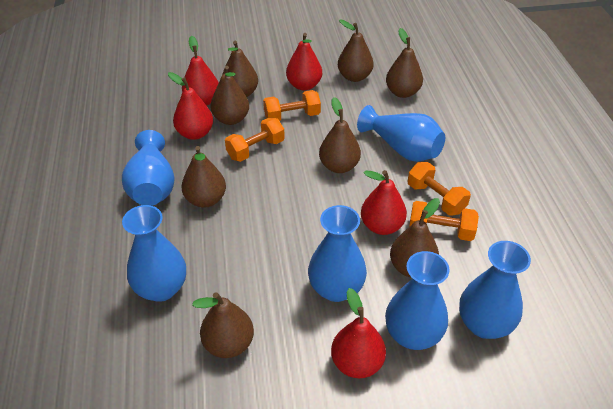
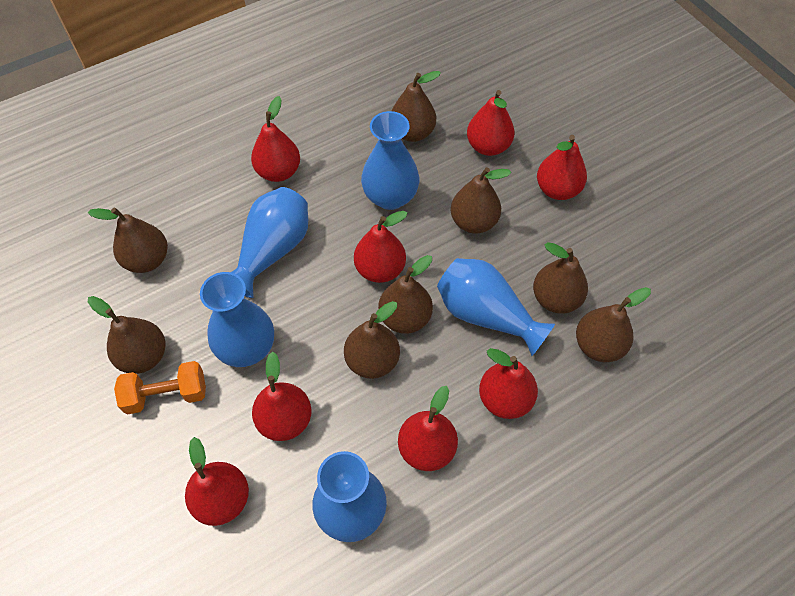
blue vase: [122,130,175,206] [122,205,186,302] [308,205,367,302] [357,105,445,162] [385,251,450,350] [459,241,531,339] = 6 -> [200,272,274,367] [231,187,308,298] [312,451,387,542] [361,111,419,210] [437,258,555,356] = 5
orange dumbbell: [225,117,285,162] [263,90,321,121] [407,162,471,215] [409,201,479,241] = 4 -> [114,361,206,414] = 1
red pear: [168,72,213,140] [182,36,219,106] [286,33,322,91] [331,288,386,378] [361,170,407,235] = 5 -> [185,437,249,526] [251,96,300,182] [252,352,312,441] [354,211,407,283] [398,386,458,471] [467,90,515,156] [479,348,538,419] [537,135,587,200] = 8

